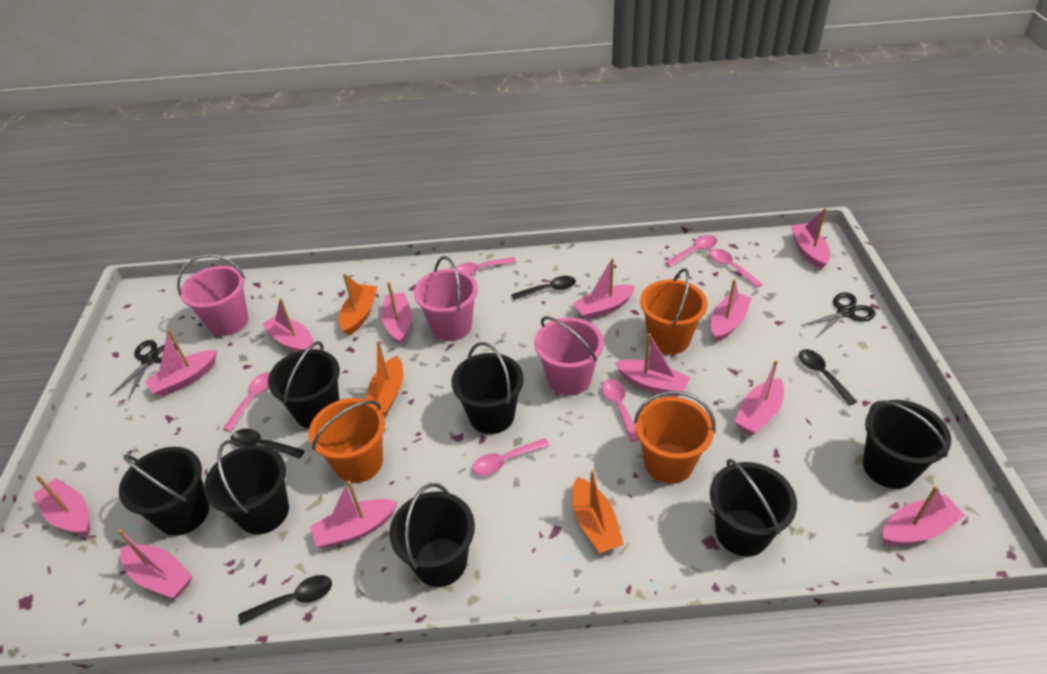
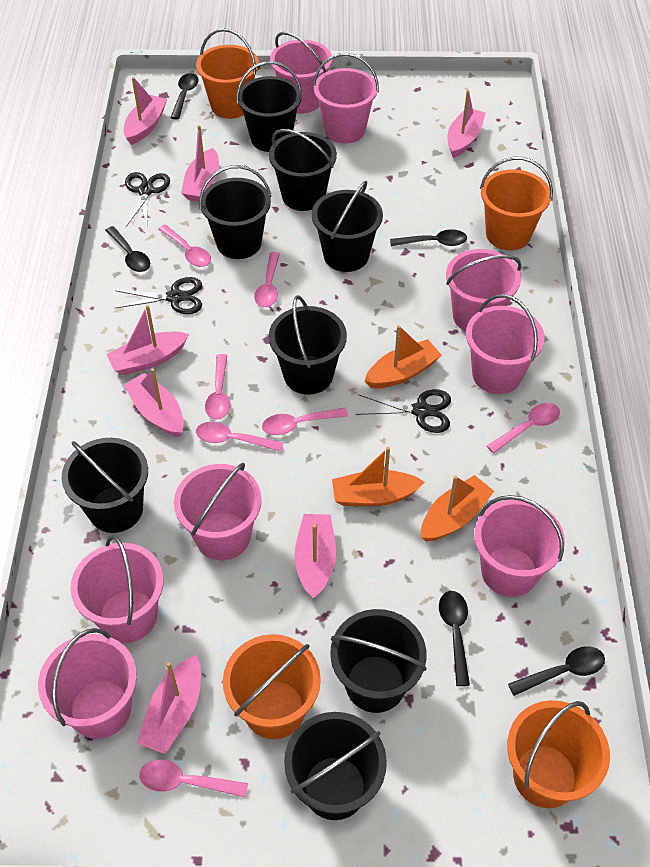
black bucket: [119,447,209,536] [204,440,289,535] [268,341,340,428] [389,483,475,587] [451,342,524,434] [710,459,797,557] [863,400,951,489] = 7 -> [61,438,148,533] [199,165,271,259] [236,61,302,152] [269,129,337,211] [269,295,347,395] [284,712,387,820] [312,181,383,272] [330,609,427,713] = 8
black scissors: [109,340,177,400] [801,292,876,338] = 2 -> [115,277,202,314] [125,172,170,227] [356,389,451,433] = 3
black spoon: [231,429,305,459] [238,575,332,625] [511,276,576,300] [799,349,857,405] = 4 -> [105,226,150,272] [171,73,199,120] [390,229,467,246] [439,591,470,686] [508,646,605,696] = 5
orange bucket: [309,398,385,483] [634,391,715,484] [640,268,708,354] = 3 -> [196,28,259,119] [223,634,321,739] [480,157,553,251] [507,700,610,808] = 4
pink boat: [33,475,90,535] [118,529,193,598] [145,329,217,397] [262,298,314,352] [310,481,397,548] [382,282,412,345] [572,258,636,320] [615,333,690,397] [711,279,751,342] [734,360,784,435] [791,208,830,270] [882,486,965,545] = 12 -> [106,305,189,375] [123,77,167,145] [123,368,184,437] [137,655,201,754] [181,125,219,202] [294,514,336,599] [448,90,486,158] = 7
pink bucket: [177,254,248,336] [414,256,478,341] [534,316,604,396] = 3 -> [38,628,137,739] [71,535,164,643] [174,463,262,560] [270,32,332,113] [313,53,379,143] [446,249,522,332] [466,294,545,394] [474,495,565,597] = 8
pink spoon: [223,372,270,432] [456,257,516,275] [472,438,550,475] [602,379,639,442] [665,235,717,267] [709,249,762,288] = 6 -> [139,760,248,798] [158,225,211,267] [196,422,284,452] [205,354,230,420] [254,252,280,307] [262,408,348,435] [487,403,560,454] = 7

